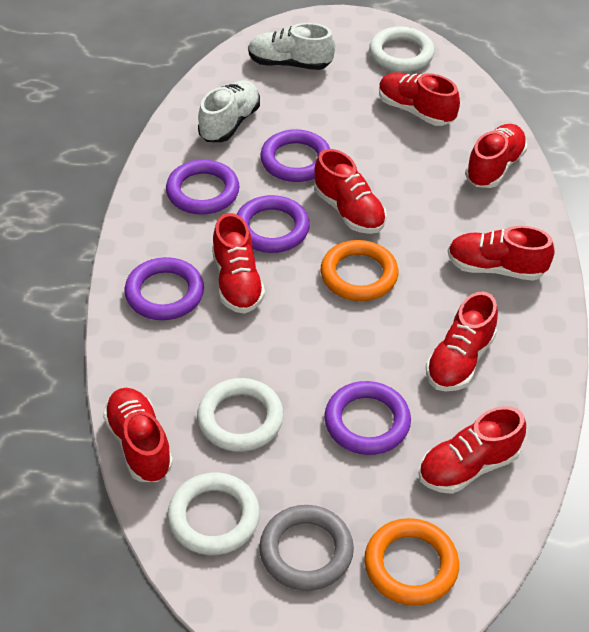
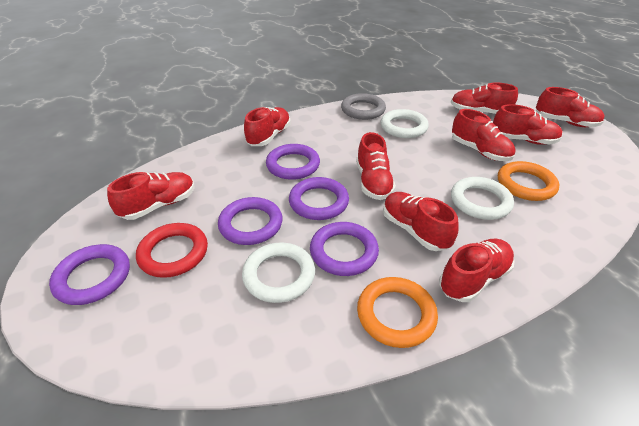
red ring: none = 0 -> [136,223,208,278] = 1
red shoe: [103,388,173,482] [212,213,265,314] [314,149,387,234] [379,73,460,126] [418,406,526,494] [426,292,498,391] [448,226,554,281] [465,124,527,188] = 8 -> [107,172,195,220] [244,107,291,146] [356,132,396,200] [383,192,459,251] [439,239,515,302] [451,82,518,114] [452,109,515,161] [493,104,562,145] [536,87,605,127] = 9
white shoe: [198,80,260,142] [248,23,335,70] = 2 -> none = 0

